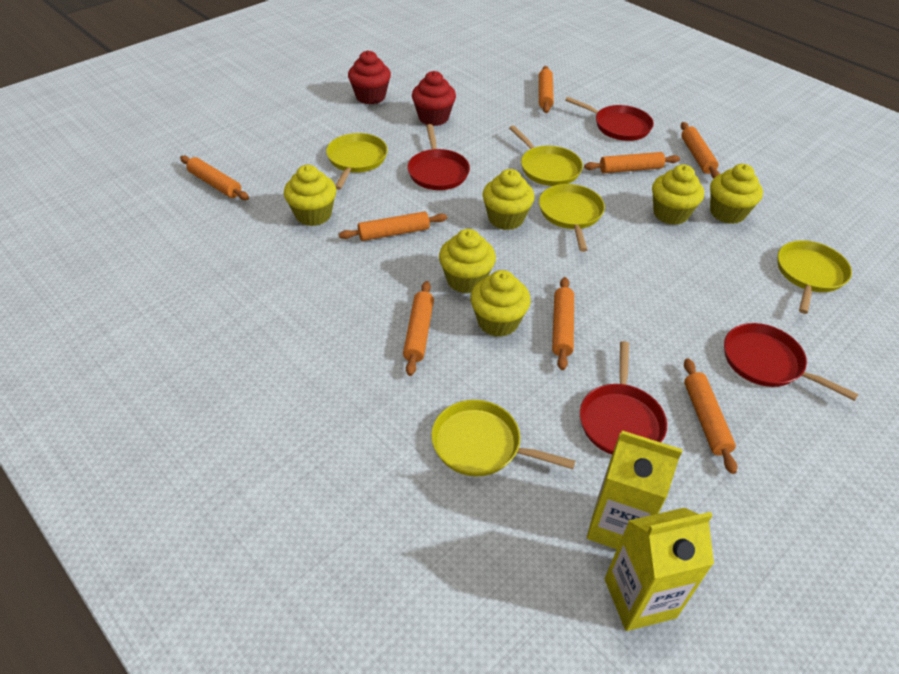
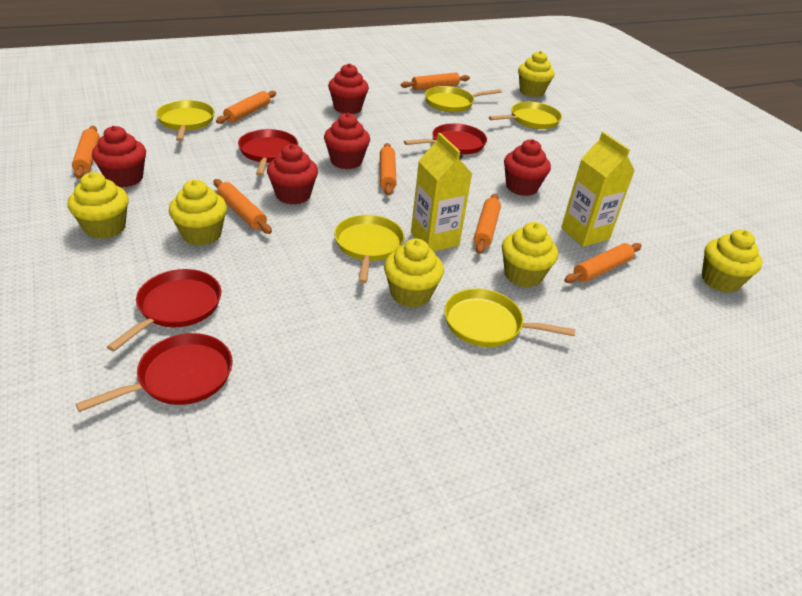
orange rolling pin: [180,155,249,200] [339,211,447,241] [403,281,434,376] [539,66,554,113] [552,277,574,370] [584,152,680,173] [681,122,720,179] [684,358,737,474] = 8 -> [72,126,100,179] [214,179,272,234] [216,91,276,124] [380,143,397,196] [401,73,470,90] [474,193,501,254] [564,243,642,283] = 7
red cupcake: [348,50,391,105] [412,71,456,126] = 2 -> [92,126,146,187] [267,144,318,205] [324,113,370,169] [328,63,369,114] [504,139,551,196] = 5

